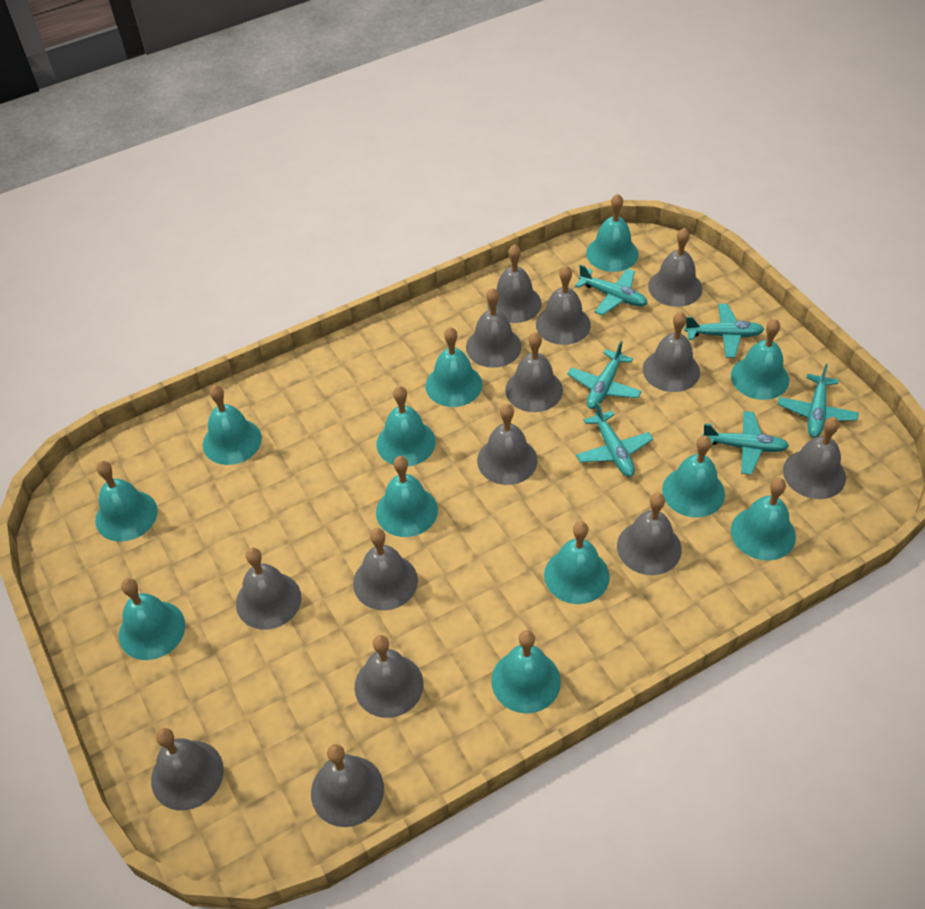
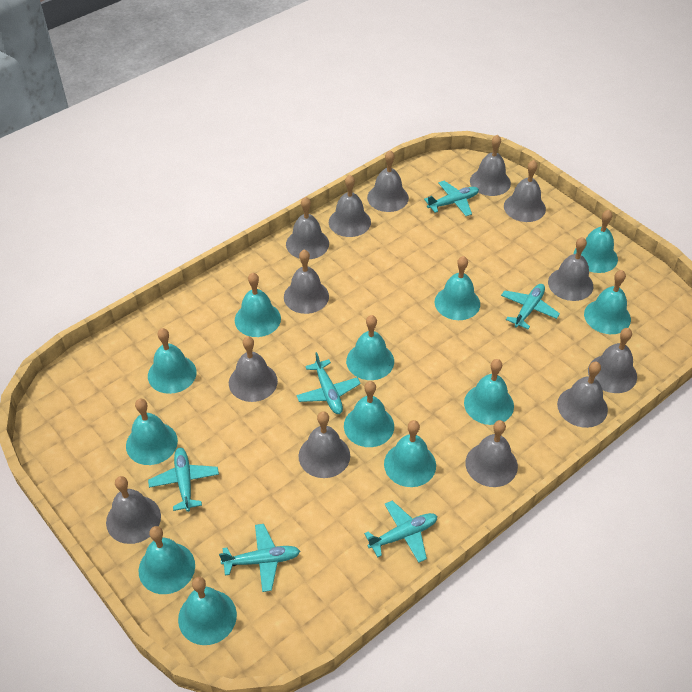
grey bell: [151,728,224,811] [236,548,301,630] [311,744,384,827] [353,528,418,610] [354,635,424,718] [466,288,522,368] [477,404,537,485] [488,244,542,323] [505,332,563,412] [536,266,591,345] [617,493,682,575] [643,312,700,392] [648,228,702,307] [783,417,846,499] = 14 -> [106,476,161,544] [229,336,278,402] [284,250,329,314] [286,196,329,259] [299,411,350,478] [329,175,371,237] [367,150,409,212] [465,420,518,487] [470,134,511,196] [504,160,546,222] [548,237,593,301] [557,362,608,428] [588,328,637,393] = 13

